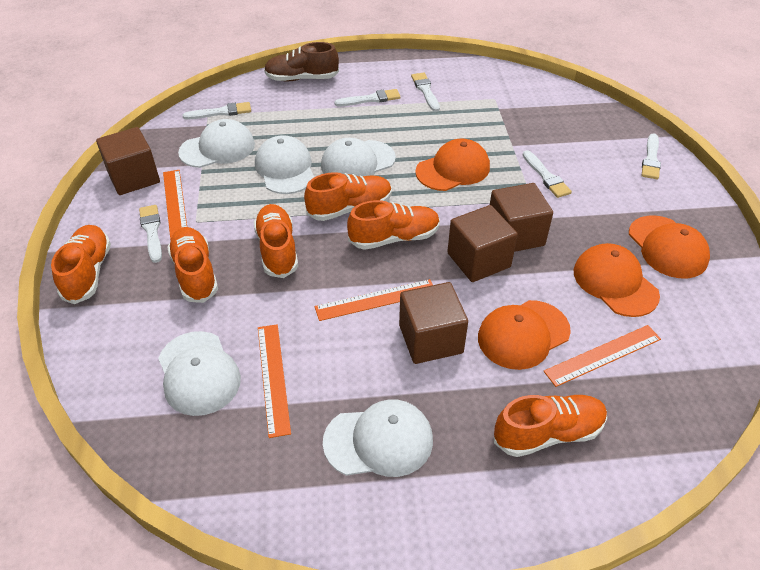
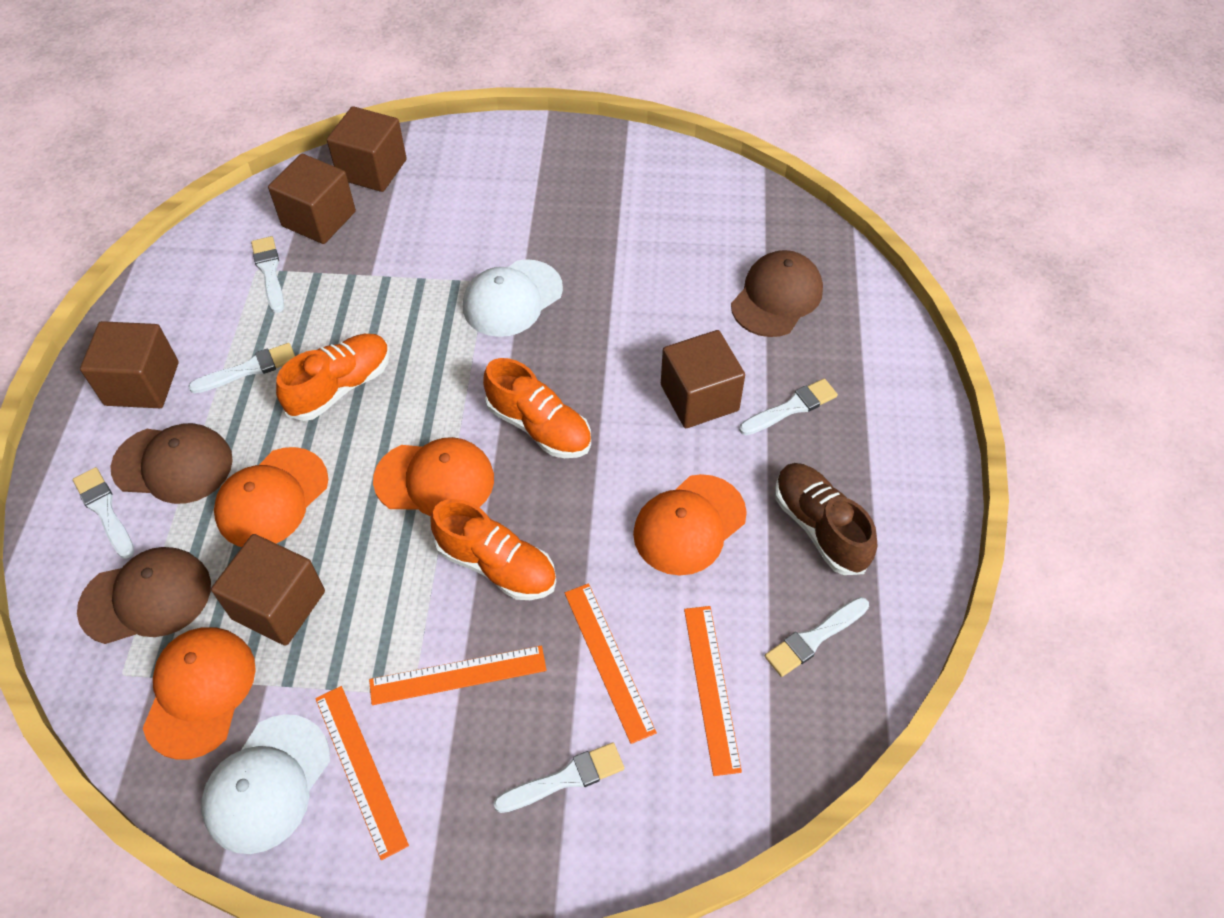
brown cap: none = 0 -> [77,547,211,644] [111,423,233,504] [731,250,823,337] = 3
brown cube: [96,127,160,195] [399,282,468,364] [447,205,518,282] [490,183,553,252] = 4 -> [80,321,179,408] [211,534,325,646] [268,154,356,244] [327,106,407,192] [661,330,745,428] = 5
orange shoe: [51,225,111,304] [167,227,218,303] [254,204,298,278] [304,172,392,221] [347,200,440,250] [494,395,607,457] = 6 -> [276,334,390,421] [430,499,556,600] [483,358,591,458] = 3
white cap: [158,331,241,416] [178,119,255,168] [255,135,314,194] [321,138,396,177] [323,399,433,477] = 5 -> [201,714,330,854] [463,259,563,337] = 2

